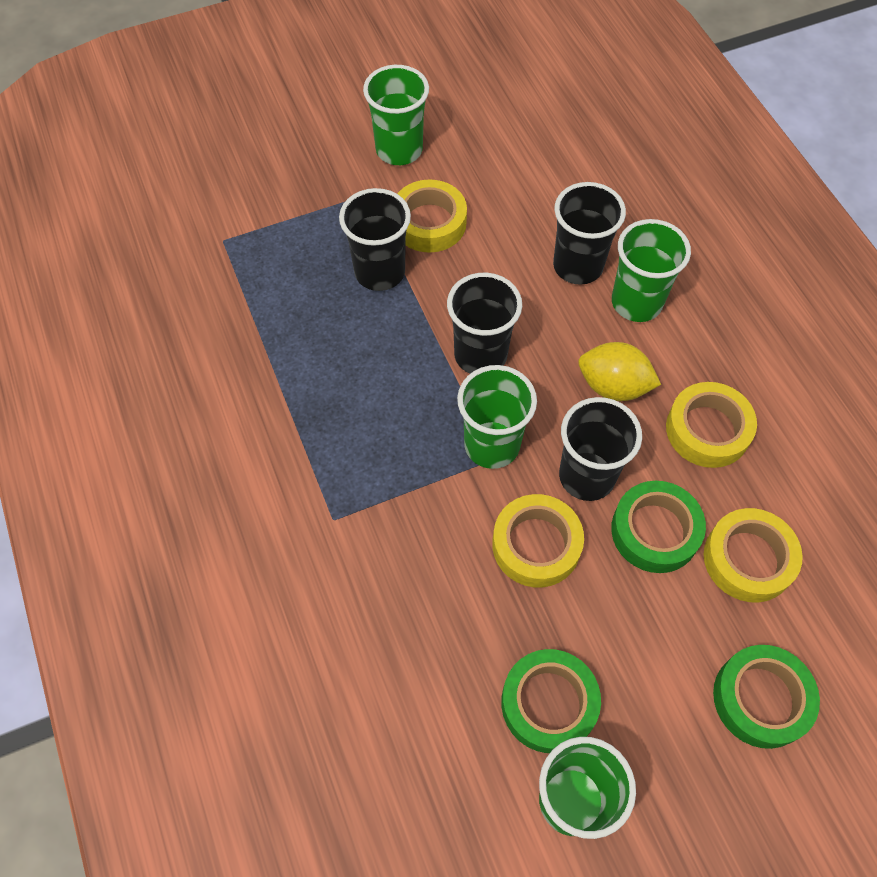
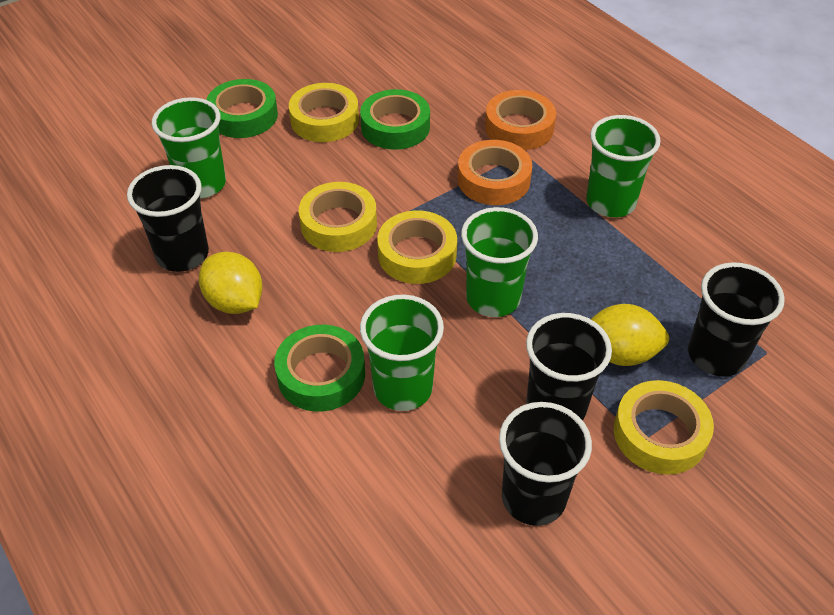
orange tape: none = 0 -> [458,140,532,205] [485,90,556,150] = 2
yellow lemon: [578,342,661,401] = 1 -> [199,252,263,314] [591,304,670,366] = 2

